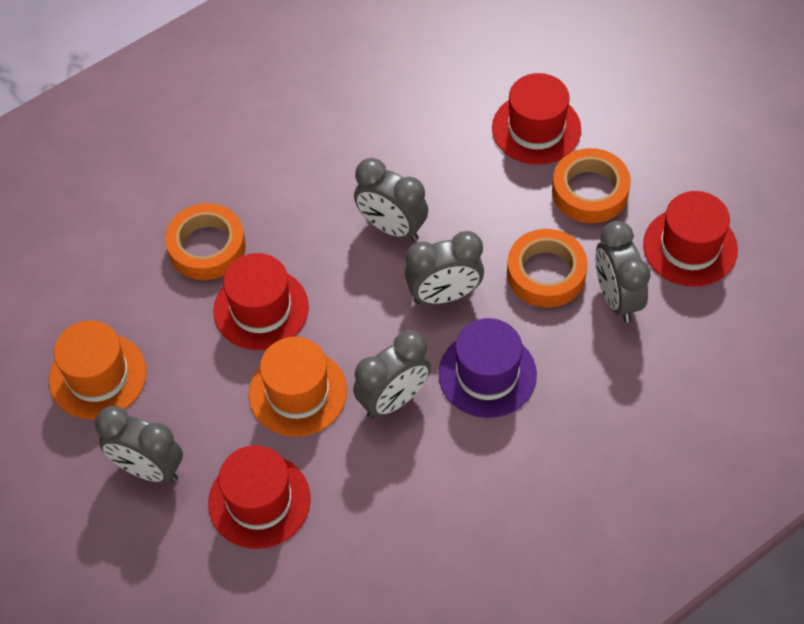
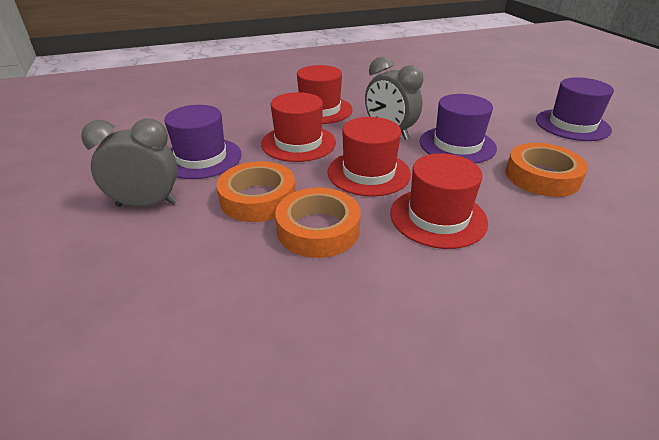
grey clock: [95,406,183,483] [353,330,431,418] [354,158,428,241] [405,231,484,304] [595,221,650,323] = 5 -> [81,118,178,207] [365,57,423,140] = 2
orange hat: [49,321,147,419] [249,337,347,437] = 2 -> none = 0
purple hat: [438,318,537,418] = 1 -> [164,105,241,179] [420,94,497,163] [536,77,614,141] = 3

